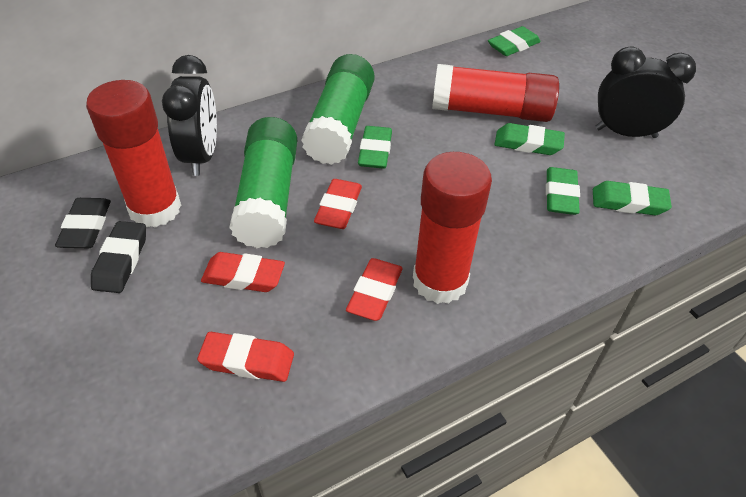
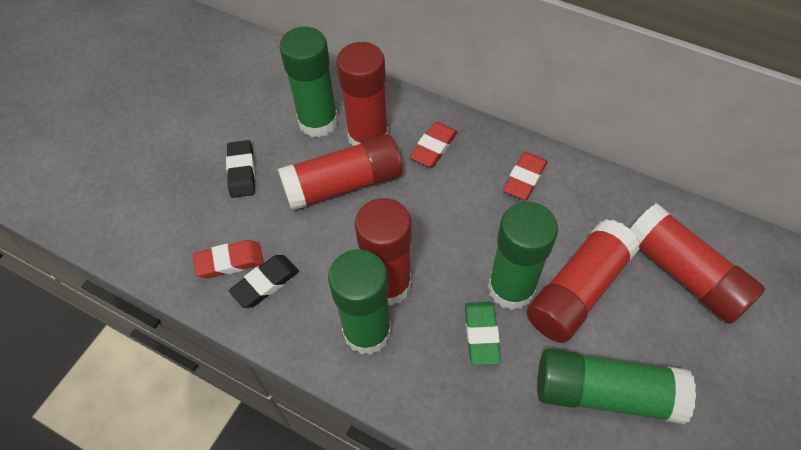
black clock: [162,55,217,176] [596,47,696,138] = 2 -> none = 0
green eraser: [358,126,392,169] [488,26,541,56] [494,123,565,155] [546,167,580,215] [593,181,672,215] = 5 -> [465,302,501,365] = 1
green glue stick: [229,117,297,248] [301,54,375,165] = 2 -> [279,27,338,138] [328,249,391,355] [488,202,558,310] [537,349,696,424] = 4
red eraser: [197,332,294,382] [201,252,285,292] [314,179,362,229] [346,258,403,321] = 4 -> [192,240,264,278] [410,122,458,167] [503,152,548,200] = 3
red glue stick: [86,80,181,228] [413,152,492,304] [432,64,559,122] = 3 -> [278,134,403,211] [337,42,388,146] [355,198,411,306] [527,219,640,343] [630,204,765,324] = 5

